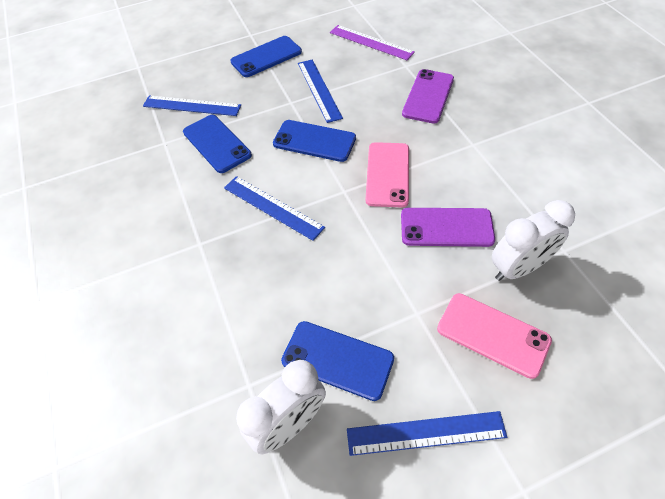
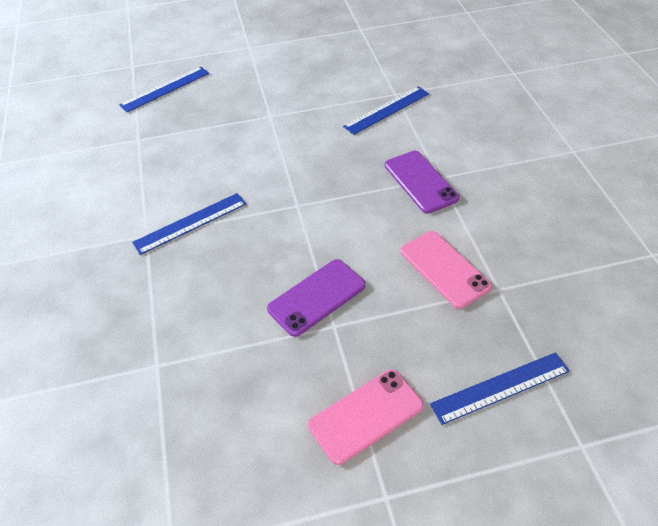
blue phone: [183,115,252,173] [230,36,302,77] [273,120,356,162] [281,321,394,401] = 4 -> none = 0
purple ruler: [330,25,415,60] = 1 -> none = 0
white clock: [236,360,326,454] [492,200,575,281] = 2 -> none = 0

